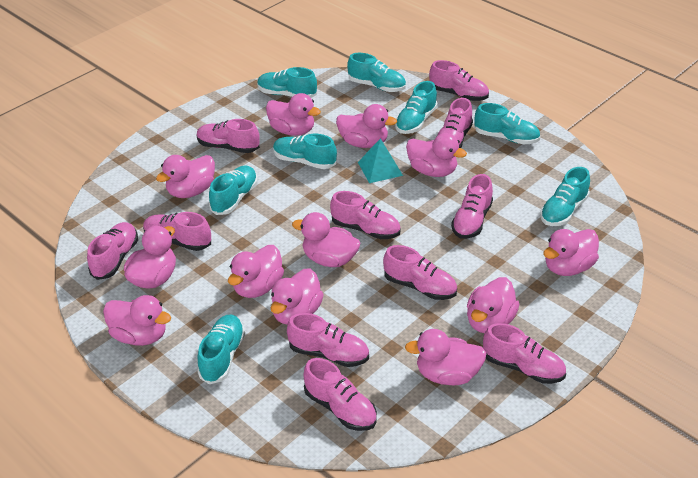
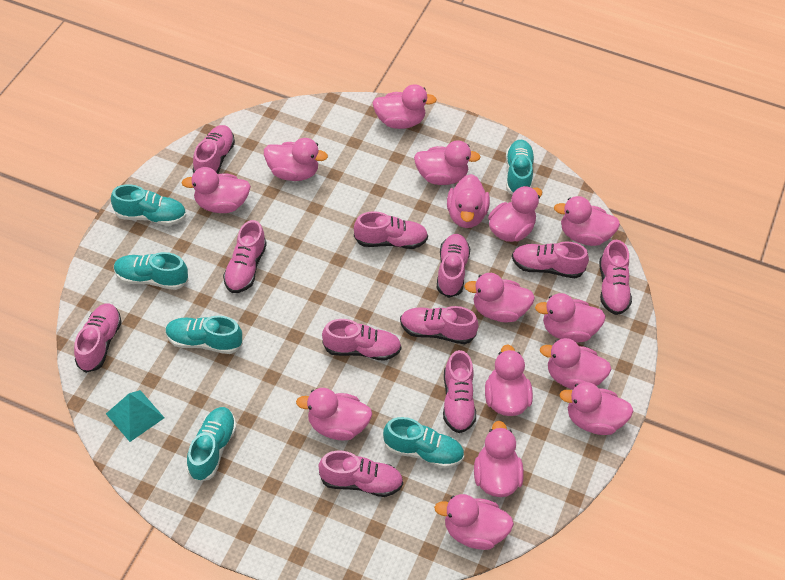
pink duck: [103,295,171,346] [124,226,176,289] [156,155,215,198] [228,245,284,298] [266,93,321,136] [270,268,324,324] [292,212,360,267] [336,104,397,148] [405,329,487,385] [406,133,467,177] [467,277,519,333] [543,229,599,276] = 12 -> [181,167,251,213] [264,138,328,181] [296,388,372,440] [373,84,437,129] [414,140,481,185] [434,494,514,550] [447,174,490,228] [464,273,535,322] [474,421,524,497] [485,344,533,416] [488,186,542,242] [535,293,606,343] [540,338,612,390] [554,196,620,246] [559,382,633,435] = 15
turquoise shoe: [197,315,245,384] [209,165,258,215] [257,67,317,98] [273,134,337,169] [347,53,406,92] [395,81,438,134] [474,103,540,144] [540,167,590,226] = 8 -> [111,184,186,226] [114,252,188,290] [165,316,243,354] [186,407,236,482] [383,417,464,468] [506,140,534,195] = 6

